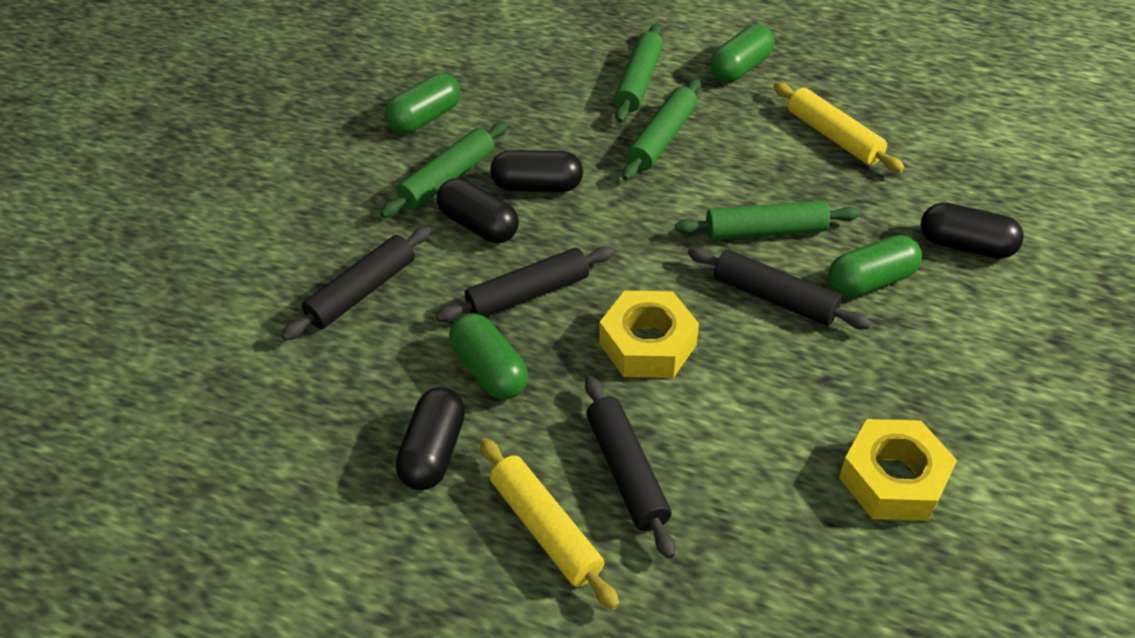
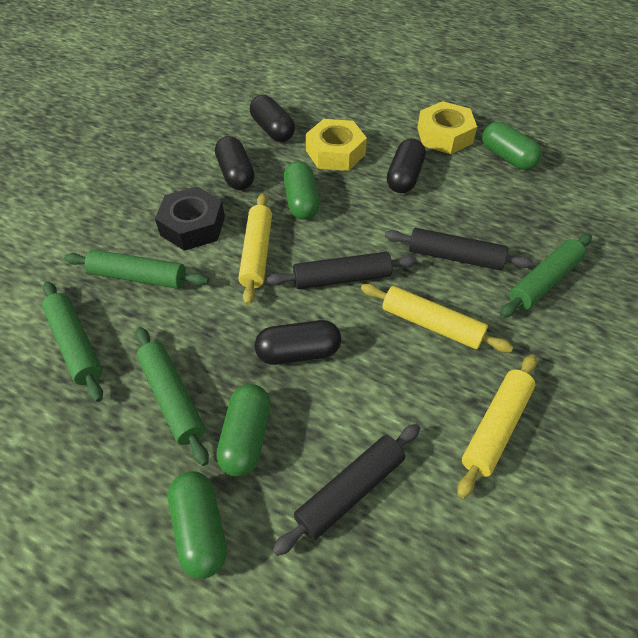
black nut: none = 0 -> [155,186,225,251] = 1
black rolling pin: [281,226,431,341] [436,246,615,322] [585,376,675,559] [688,247,871,329] = 4 -> [267,252,417,289] [272,424,420,556] [385,228,533,270] = 3
yellow rolling pin: [479,438,619,610] [773,82,905,173] = 2 -> [238,194,272,305] [361,284,513,353] [457,354,537,499] = 3

